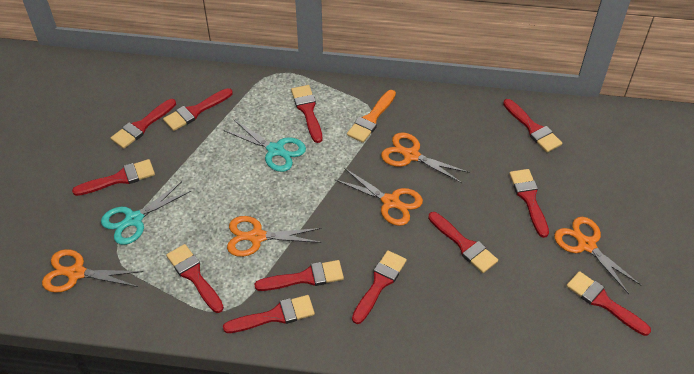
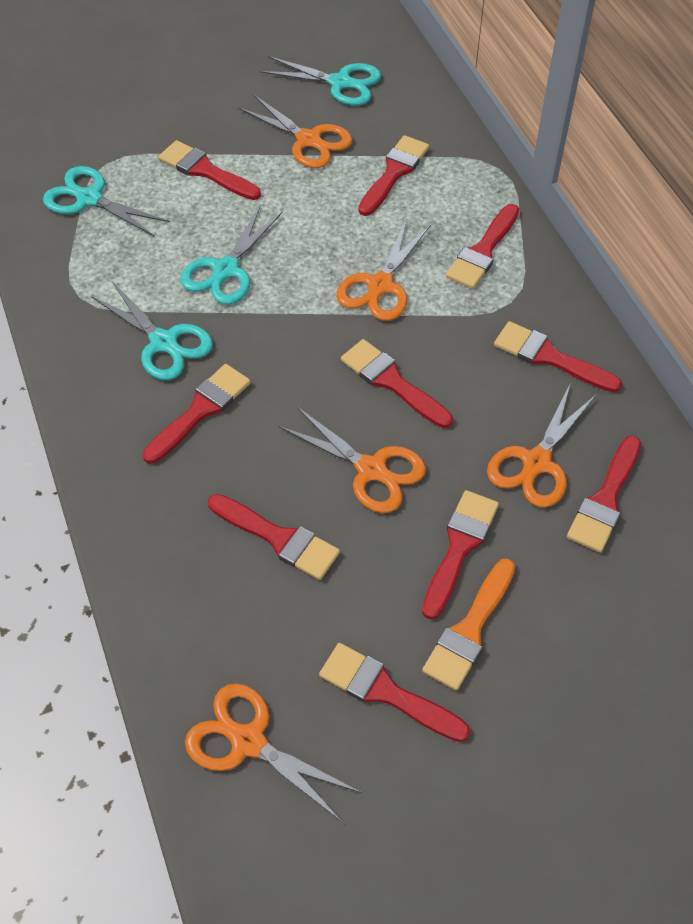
red brush: [72,159,155,196] [111,99,176,149] [163,88,233,131] [166,244,224,313] [223,295,315,333] [254,260,344,291] [291,85,322,143] [352,250,407,324] [428,212,498,273] [503,99,562,152] [509,169,549,238] [566,271,651,336] = 12 -> [143,364,251,464] [159,140,261,200] [208,494,340,580] [319,643,470,742] [341,339,453,428] [358,135,429,216] [422,490,499,619] [446,204,519,289] [494,321,622,392] [567,436,641,552] = 10
turquoise scissors: [101,181,191,245] [224,120,306,172] = 2 -> [43,166,170,237] [91,281,213,380] [180,205,283,305] [259,56,381,106] = 4

